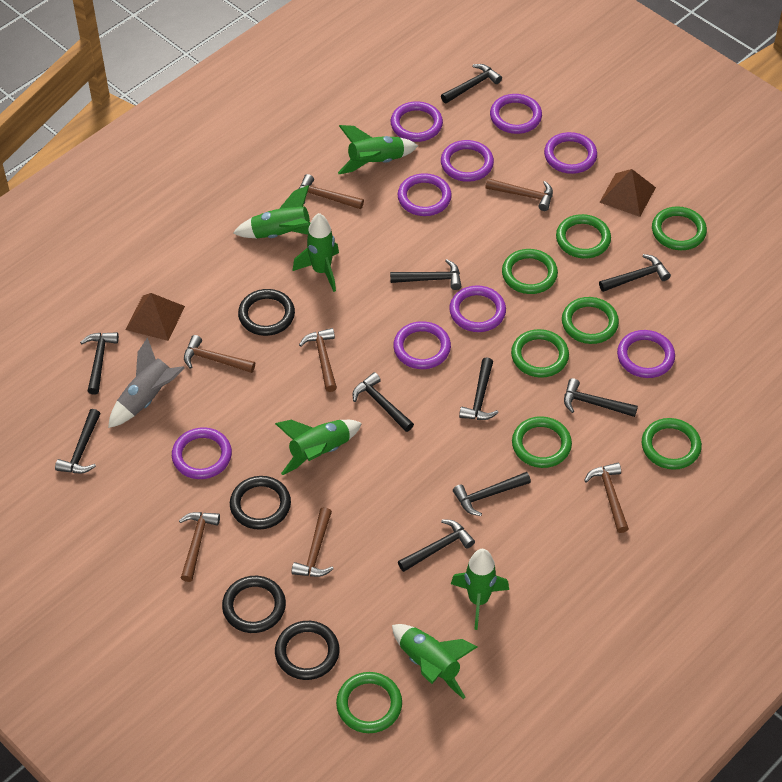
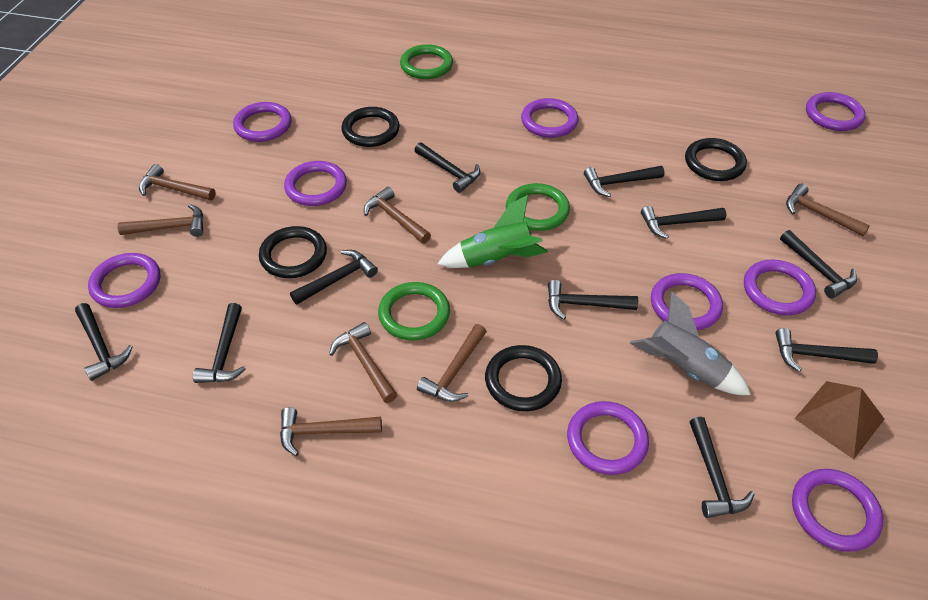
brown pyramid: [126,293,185,341] [599,169,656,217] = 2 -> [794,381,885,459] = 1
green ring: [336,672,402,733] [502,249,558,294] [511,329,569,378] [512,416,572,468] [556,214,611,259] [562,297,619,344] [642,418,702,470] [652,206,707,250] = 8 -> [378,282,450,341] [400,44,453,79] [506,183,570,231] = 3
green rocket: [233,185,311,238] [275,420,362,475] [293,213,339,292] [338,125,418,174] [392,624,477,699] [451,549,509,630] = 6 -> [437,195,548,268] = 1

